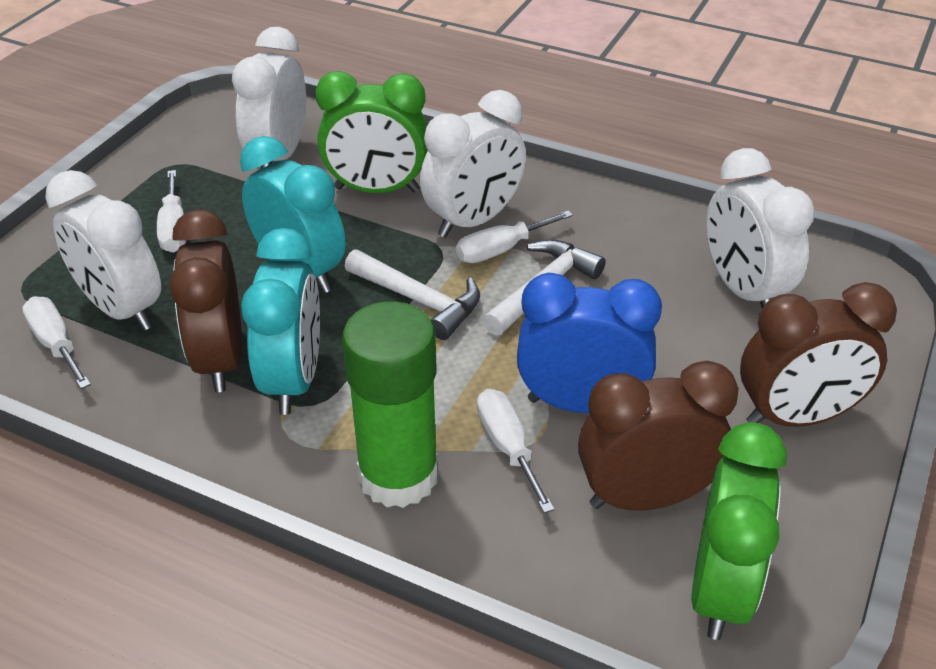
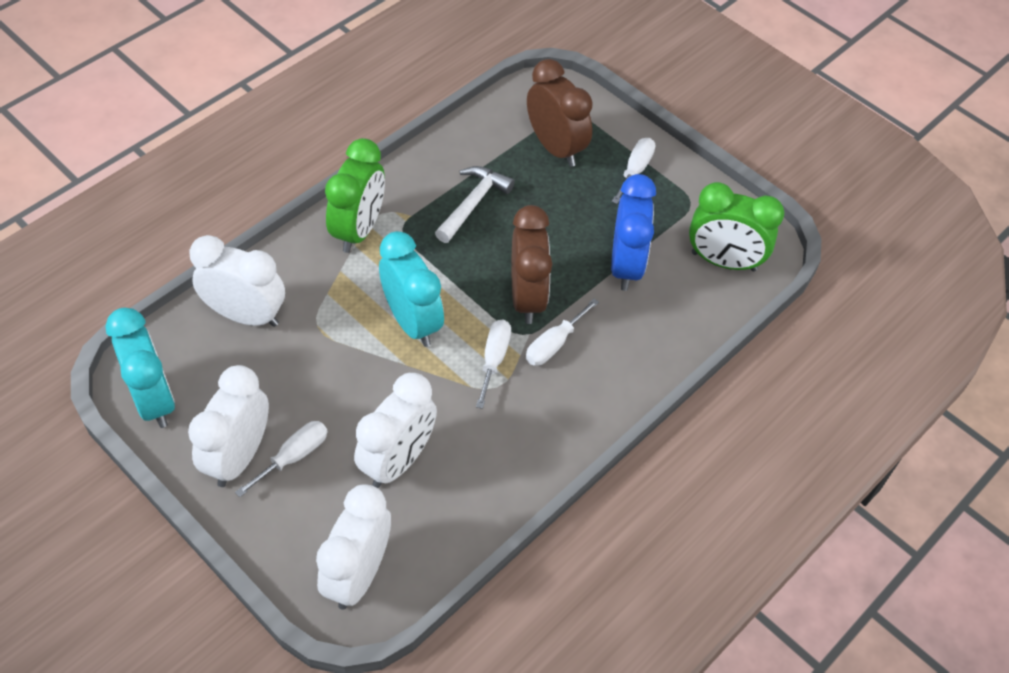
brown clock: [169,209,242,392] [578,361,739,511] [740,282,897,427] = 3 -> [512,205,552,324] [527,59,593,167] = 2
green glue stick: [342,301,438,508] = 1 -> none = 0
white hammer: [345,249,480,340] [483,239,606,336] = 2 -> [435,166,515,243] = 1

